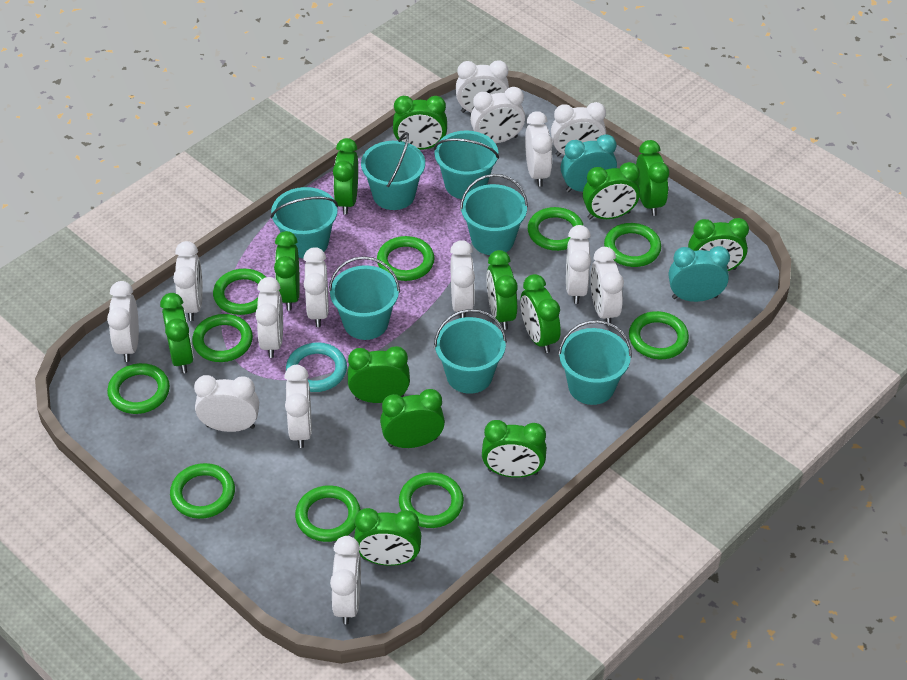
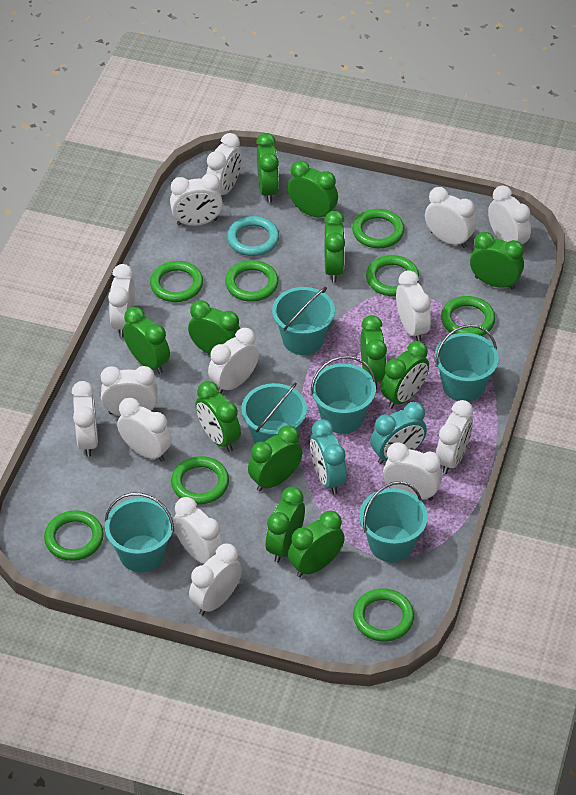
green clock: [160,293,194,373] [274,231,300,311] [333,138,358,215] [348,346,410,403] [354,508,421,566] [380,389,445,448] [393,96,447,150] [482,420,547,478] [487,250,518,330] [521,274,561,353] [583,162,640,220] [636,140,669,216] [688,218,749,271] = 13 -> [123,307,170,374] [188,300,240,355] [196,381,241,452] [248,425,302,491] [256,133,279,203] [266,487,305,563] [288,160,338,217] [288,510,345,577] [324,211,345,283] [361,315,387,389] [381,341,429,409] [470,232,524,289] = 12
green ring: [107,363,170,414] [170,463,235,519] [192,314,253,362] [213,269,266,315] [295,485,361,542] [377,236,434,281] [399,472,464,528] [528,207,584,251] [604,223,661,267] [629,311,689,359] = 10 -> [44,510,104,561] [150,261,203,302] [171,456,229,505] [225,260,278,302] [352,209,404,248] [353,588,414,642] [366,255,419,296] [441,296,495,336] = 8
turquoise bucket: [271,187,338,258] [329,256,400,340] [361,132,425,210] [434,130,499,199] [434,309,507,394] [460,174,528,255] [558,320,632,405] = 7 -> [105,492,174,572] [241,382,307,444] [272,287,335,355] [311,356,376,434] [359,481,428,562] [434,324,499,402] = 6

